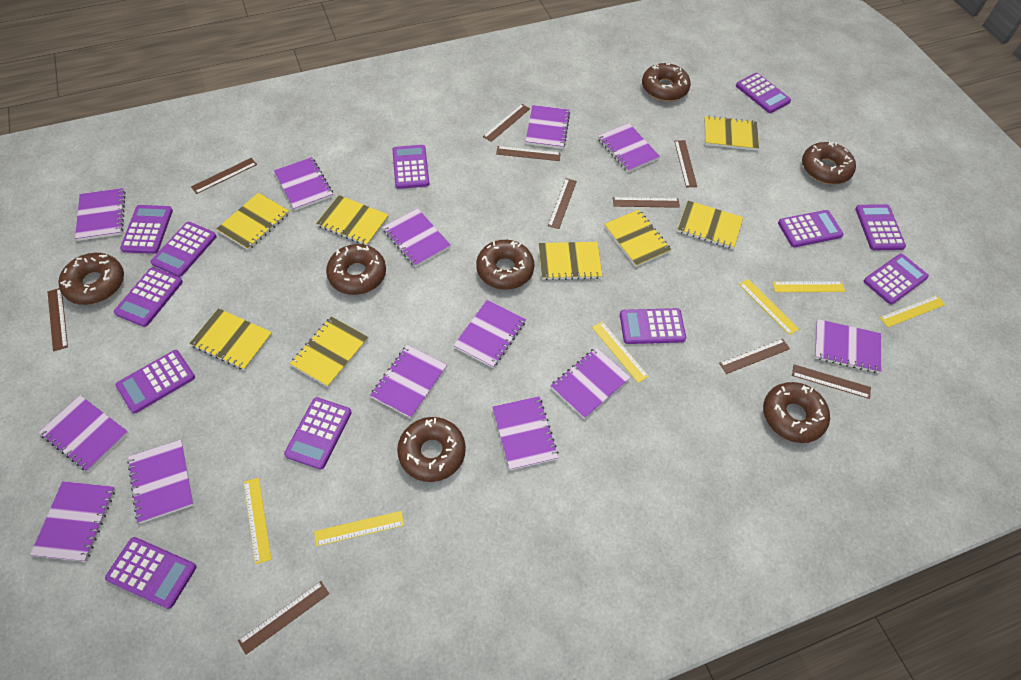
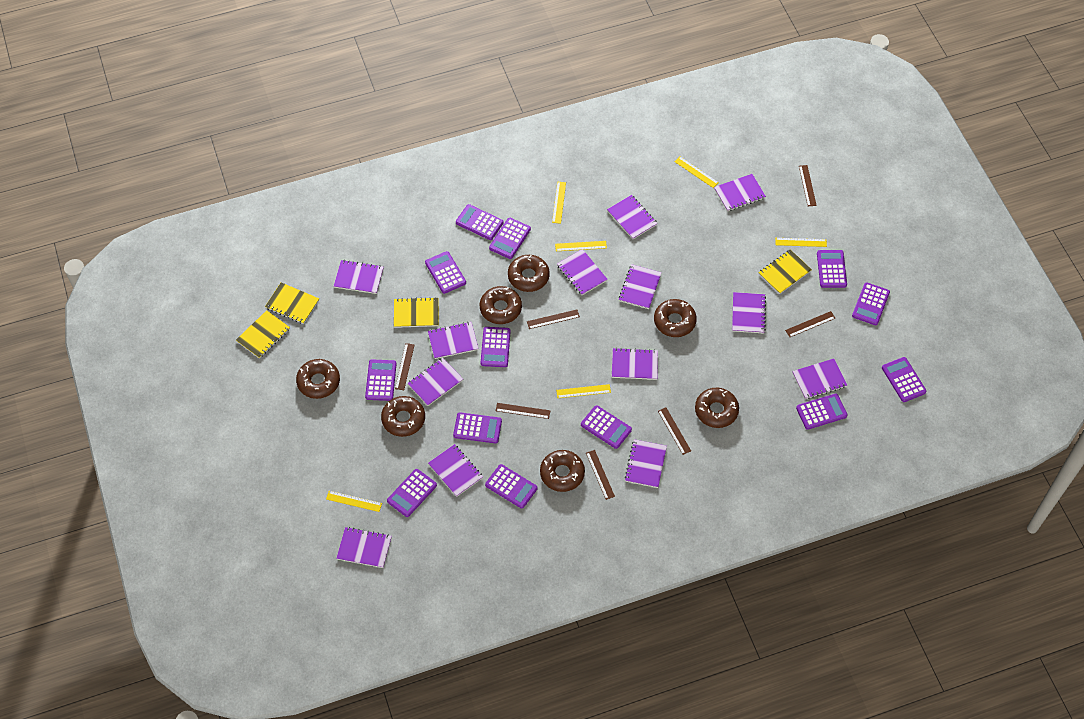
brown ruler: [48,288,68,351] [191,158,257,194] [238,581,329,655] [483,104,530,142] [496,146,561,161] [548,178,577,229] [613,197,680,208] [674,140,697,187] [719,339,790,374] [792,364,871,399] = 10 -> [395,343,415,390] [496,403,550,419] [527,309,580,329] [586,450,615,500] [658,407,691,455] [785,311,835,337] [799,165,817,206] = 7
purple calculator: [105,537,196,609] [114,267,183,327] [116,350,195,413] [120,205,173,254] [151,222,217,277] [284,397,352,470] [392,145,430,189] [620,308,686,344] [736,73,791,113] [778,210,843,247] [855,204,906,250] [864,254,929,305] = 12 -> [365,360,397,401] [387,469,437,517] [425,251,466,294] [453,412,502,443] [456,204,503,240] [481,327,511,367] [485,464,537,509] [489,218,531,259] [581,405,632,449] [796,394,848,430] [817,250,847,288] [852,282,890,325] [882,357,927,402] = 13
yellow notebook: [189,308,272,370] [217,193,289,250] [290,316,368,387] [316,195,389,245] [539,242,602,280] [604,209,672,267] [677,201,743,249] [704,116,759,151] = 8 -> [236,310,290,359] [265,282,319,324] [394,297,439,328] [758,249,812,294] = 4

